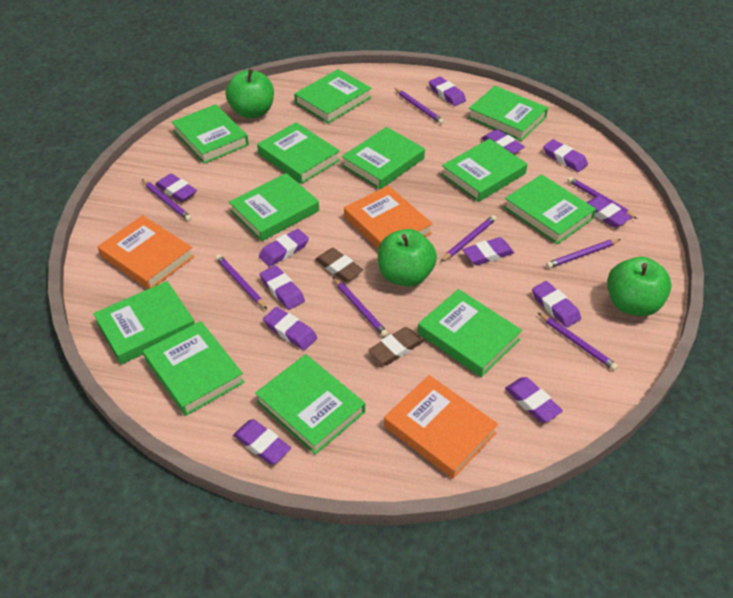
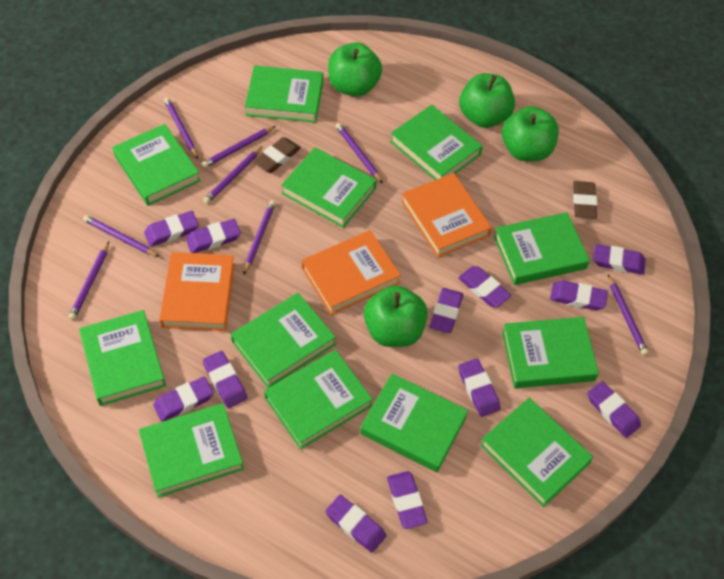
green apple: [226,69,274,119] [378,229,437,287] [607,257,672,316] = 3 -> [328,42,382,97] [364,285,428,347] [459,73,515,128] [502,106,559,161] = 4

